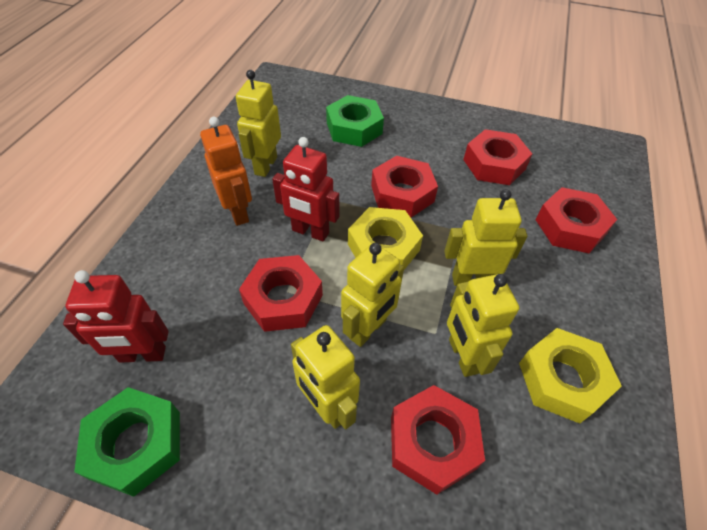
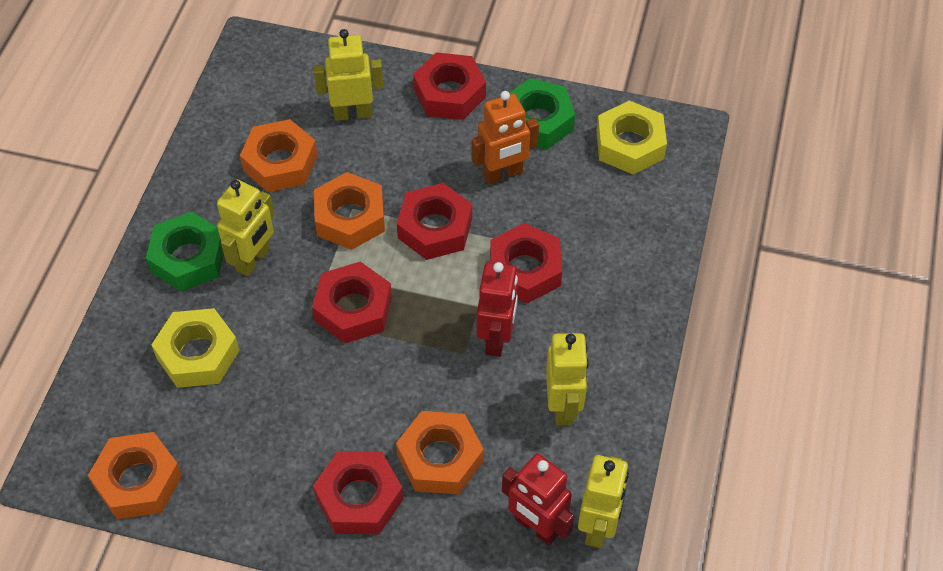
orange nut: none = 0 -> [88,432,182,519] [240,119,317,192] [314,172,385,250] [396,411,484,495] = 4
yellow robot: [236,70,281,177] [291,325,360,429] [341,243,404,347] [444,189,527,286] [447,274,519,377] = 5 -> [217,179,275,277] [314,29,383,121] [546,333,589,426] [578,455,629,548] = 4

